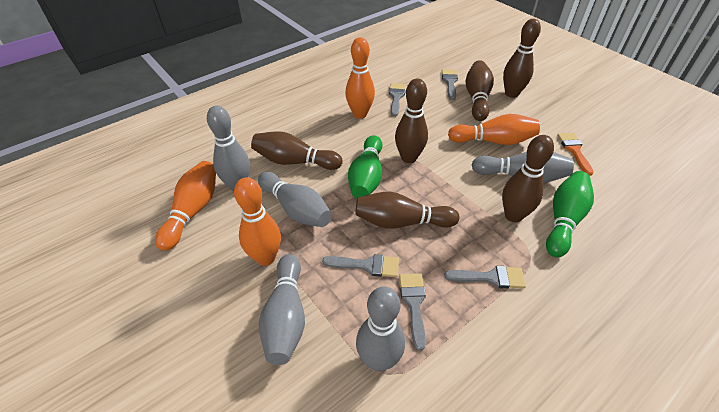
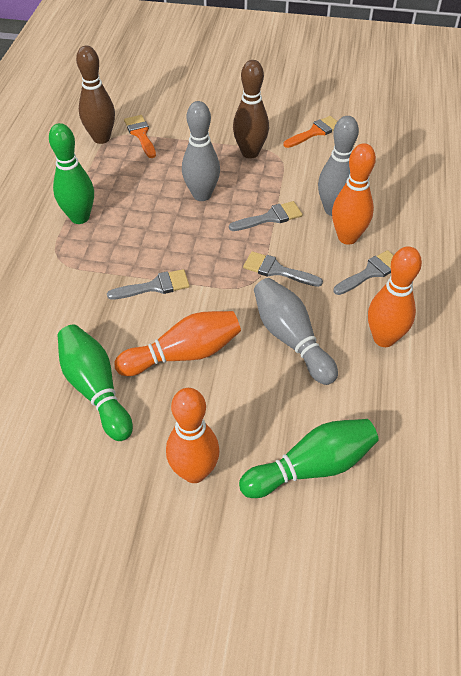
brown bowling pin: [251,131,342,170] [355,192,459,229] [395,79,428,163] [466,60,494,121] [502,135,554,222] [503,19,541,98] = 6 -> [76,46,115,144] [233,60,269,159] = 2
green bowling pin: [348,135,382,199] [546,171,594,257] = 2 -> [49,123,94,224] [58,325,133,441] [239,419,379,498] = 3
grey bowling pin: [207,106,250,191] [258,172,332,227] [259,254,305,365] [356,286,405,371] [472,152,574,183] = 5 -> [182,101,220,201] [254,278,338,385] [318,116,359,216] = 3
grey brush: [322,254,399,277] [389,83,406,117] [399,273,426,351] [442,69,458,100] [444,266,526,288] = 5 -> [107,269,190,300] [229,201,303,231] [243,251,323,287] [334,250,394,295] = 4
orange brush: [557,133,594,176] = 1 -> [124,115,156,158] [283,116,337,148] = 2

